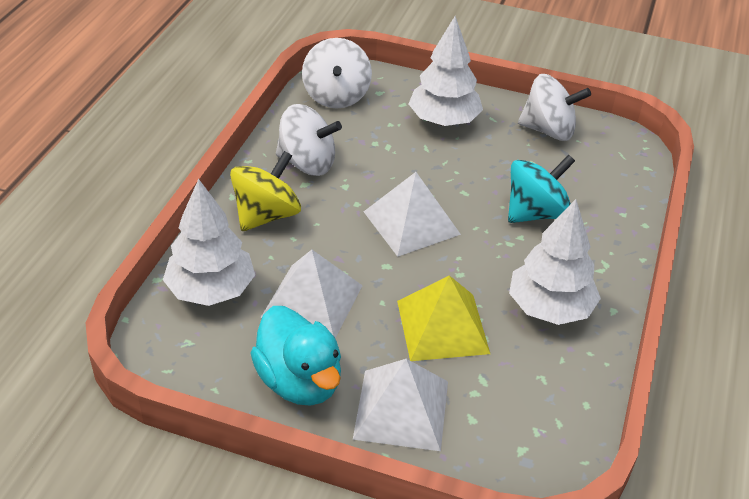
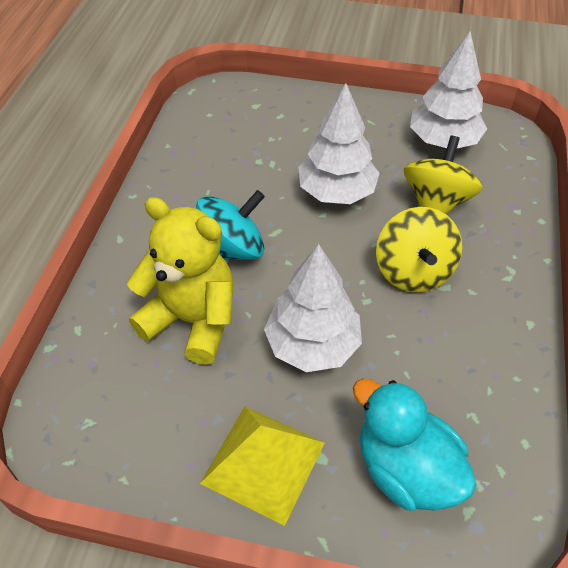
white pyramid: [260,250,363,338] [353,359,448,451] [364,172,461,257] = 3 -> none = 0
white spinning top: [276,104,342,176] [302,38,372,109] [518,74,591,141] = 3 -> none = 0
yellow spinning top: [230,151,301,231] = 1 -> [376,207,462,292] [404,136,483,214] = 2
yellow teddy bear: none = 0 -> [127,197,233,365] = 1

